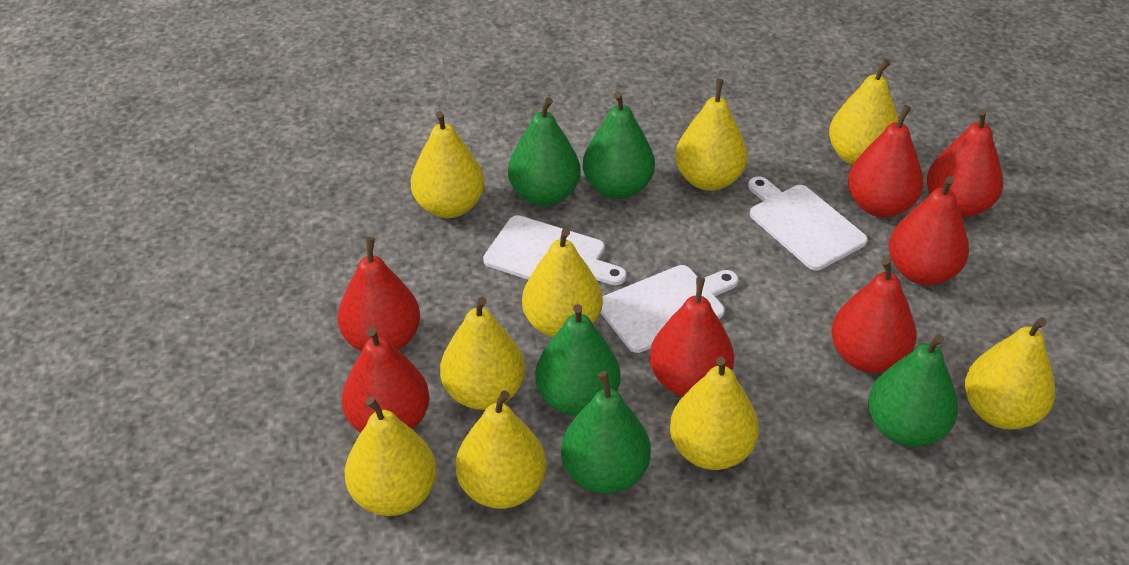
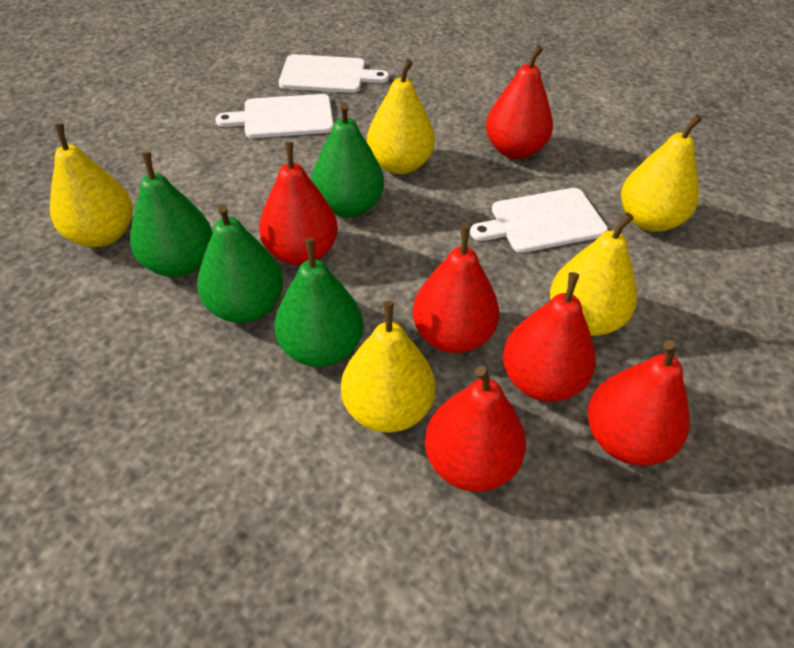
green pear: [508,97,581,206] [535,304,620,416] [561,371,651,494] [583,92,655,199] [868,335,958,447] = 5 -> [130,152,213,277] [197,204,283,323] [274,238,363,367] [311,102,384,217] = 4
red pear: [338,237,420,352] [342,327,429,433] [650,277,734,396] [831,258,917,373] [848,105,924,217] [889,176,969,285] [927,109,1003,217] = 7 -> [259,142,338,266] [413,225,499,353] [425,366,526,492] [486,45,553,159] [503,272,596,402] [587,340,690,466] = 6
yellow pear: [345,397,437,516] [411,111,485,218] [440,297,525,410] [456,391,547,509] [522,228,603,337] [670,357,759,470] [675,79,748,191] [829,59,899,165] [965,317,1055,430] = 9 -> [50,123,133,247] [341,301,435,432] [367,59,435,174] [550,213,637,336] [621,114,702,232] = 5

